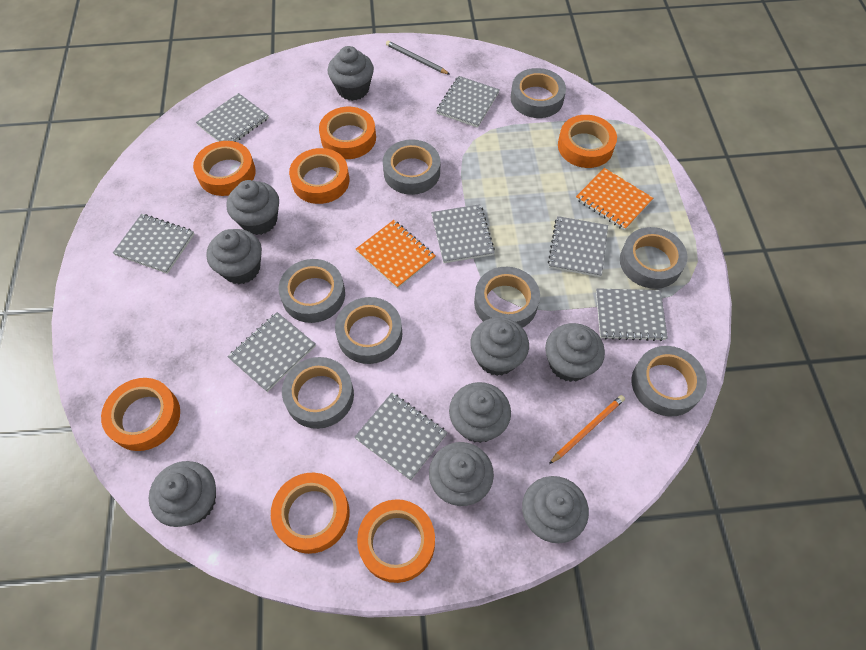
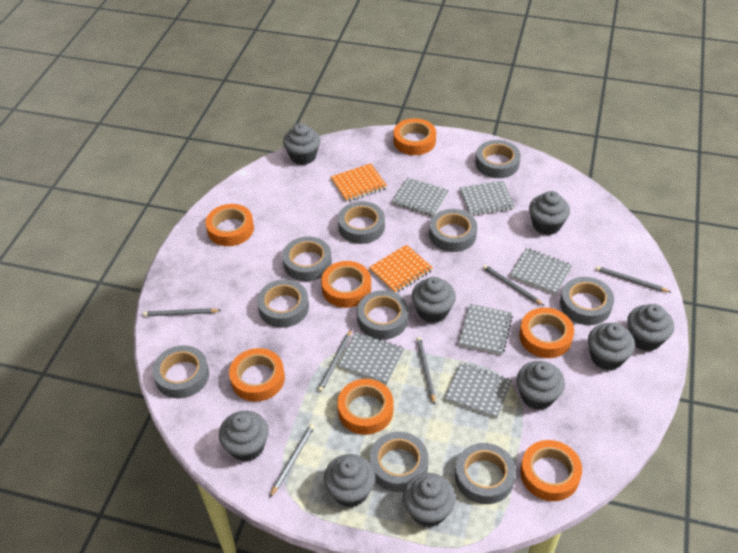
grey notebook: [113,214,194,274] [196,93,269,142] [228,312,316,392] [354,393,448,481] [431,204,495,263] [436,76,500,128] [548,216,608,277] [596,288,668,341] = 8 -> [337,332,404,384] [392,177,449,216] [444,363,512,418] [458,304,513,355] [460,181,515,216] [510,248,572,295] = 6
grey pencil: [386,41,450,75] = 1 -> [143,308,221,316] [270,424,315,497] [318,329,352,392] [416,337,435,405] [483,265,545,306] [596,266,671,292] = 6
grey tape: [279,259,345,323] [282,357,354,429] [335,297,402,364] [383,139,440,195] [474,267,540,328] [511,68,566,118] [620,227,688,289] [632,346,707,417] = 8 -> [152,345,209,399] [257,279,309,328] [282,236,332,281] [338,201,385,244] [357,290,409,339] [370,432,428,492] [429,209,477,252] [455,443,516,504] [476,140,521,178] [560,277,614,325] = 10
orange pencil: [549,395,625,464] = 1 -> none = 0

